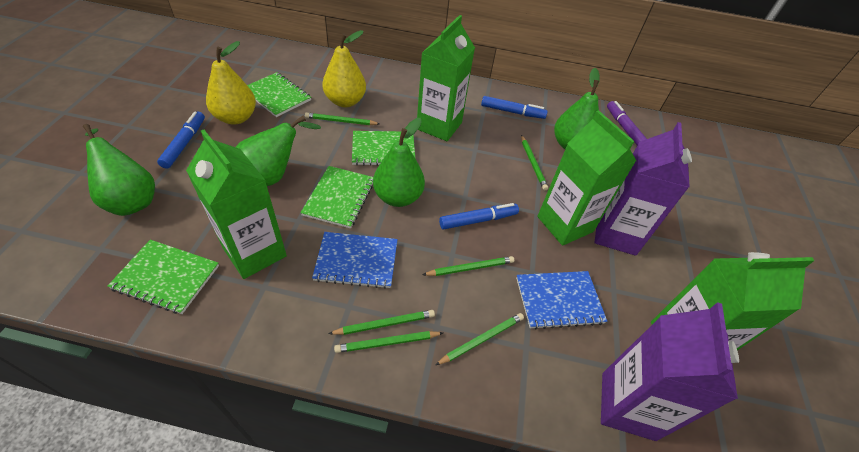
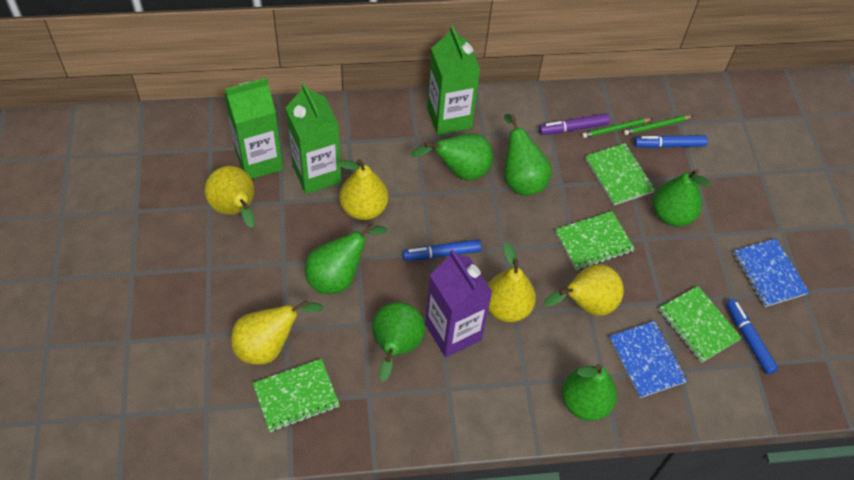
green carton: [186,130,287,279] [417,15,475,141] [537,110,636,246] [651,252,815,350] = 4 -> [224,78,283,179] [285,83,341,194] [427,26,480,135] = 3
green pear: [83,124,155,216] [236,116,321,186] [373,118,425,207] [554,68,600,149] = 4 -> [305,224,387,294] [372,302,425,382] [411,133,493,181] [504,114,552,196] [562,364,617,421] [653,169,711,227] = 6
green pencil: [305,112,380,125] [328,310,435,335] [334,331,443,353] [422,256,514,276] [436,313,524,365] [521,135,548,190] = 6 -> [582,118,653,138] [623,115,693,135] = 2
purple carton: [594,122,692,256] [601,302,739,441] = 2 -> [425,250,492,357] = 1
yellow pear: [206,41,256,125] [322,30,366,107] = 2 -> [204,166,255,228] [231,300,323,365] [338,159,388,220] [487,242,536,322] [544,264,624,316] = 5

